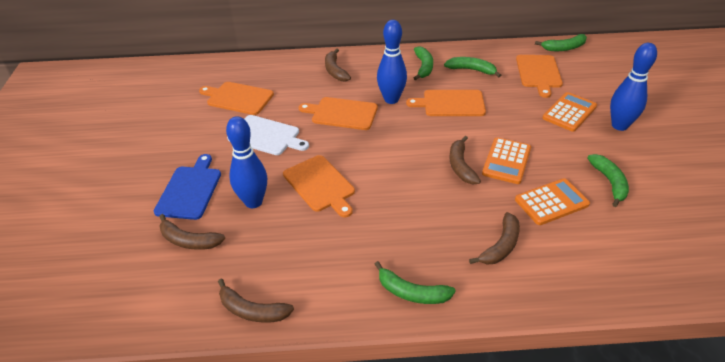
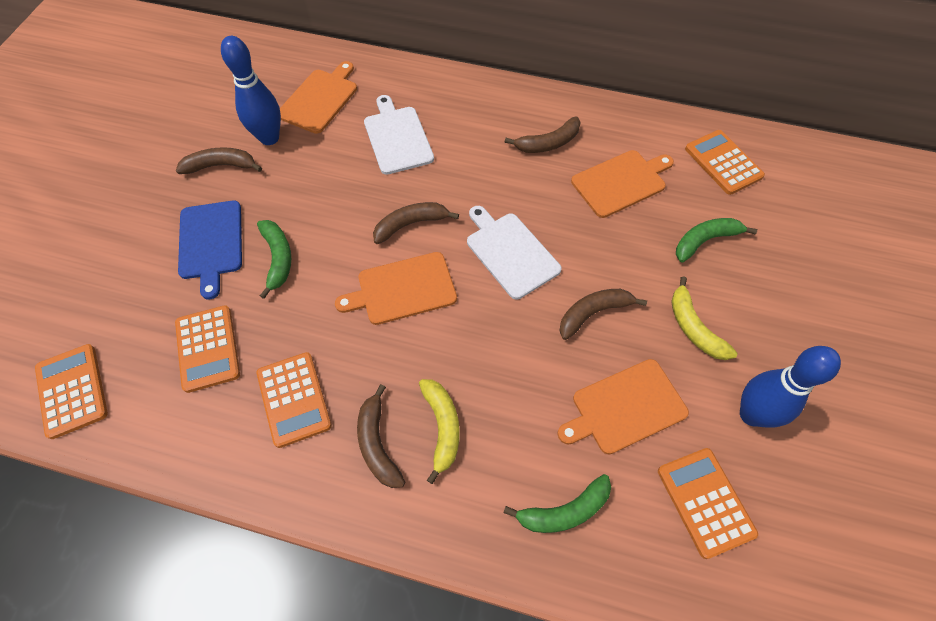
blue bowling pin: [226,116,267,208] [377,20,407,104] [610,43,657,131] = 3 -> [221,36,281,145] [740,346,841,428] = 2
green banana: [375,261,456,304] [414,46,433,80] [444,57,501,77] [535,34,587,51] [587,154,629,207] = 5 -> [257,220,291,299] [503,474,611,533] [676,218,757,262] = 3
orange calculator: [482,137,531,184] [515,178,590,225] [543,92,597,132] = 3 -> [35,344,108,439] [175,305,240,393] [256,352,332,448] [658,448,758,559] [685,130,765,195] = 5
orange cutting board: [199,82,274,115] [283,155,355,217] [299,97,378,130] [406,90,486,116] [516,55,563,98] = 5 -> [280,61,357,134] [335,252,457,325] [558,359,689,454] [571,150,674,218] = 4
white cutting board: [227,115,309,155] = 1 -> [364,95,434,175] [467,206,562,299] = 2
yellow banana: none = 0 -> [419,379,460,484] [671,276,738,360] = 2

